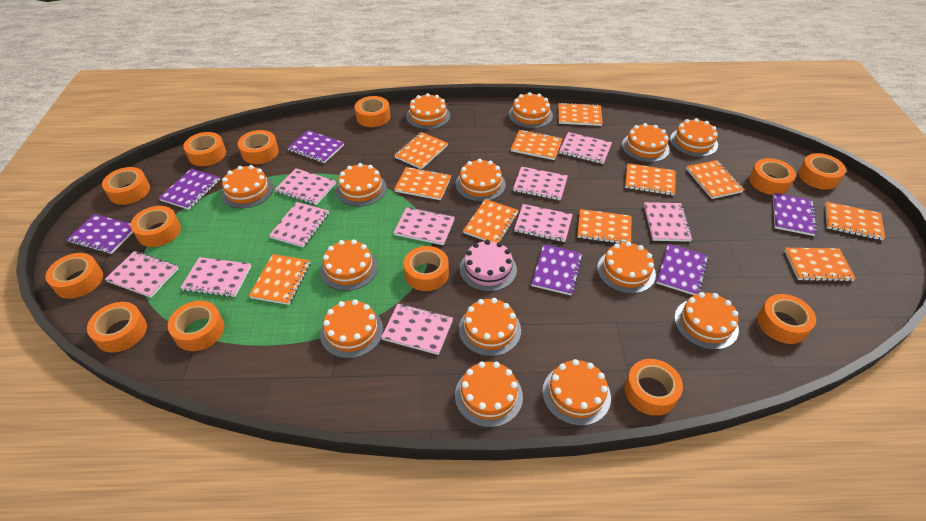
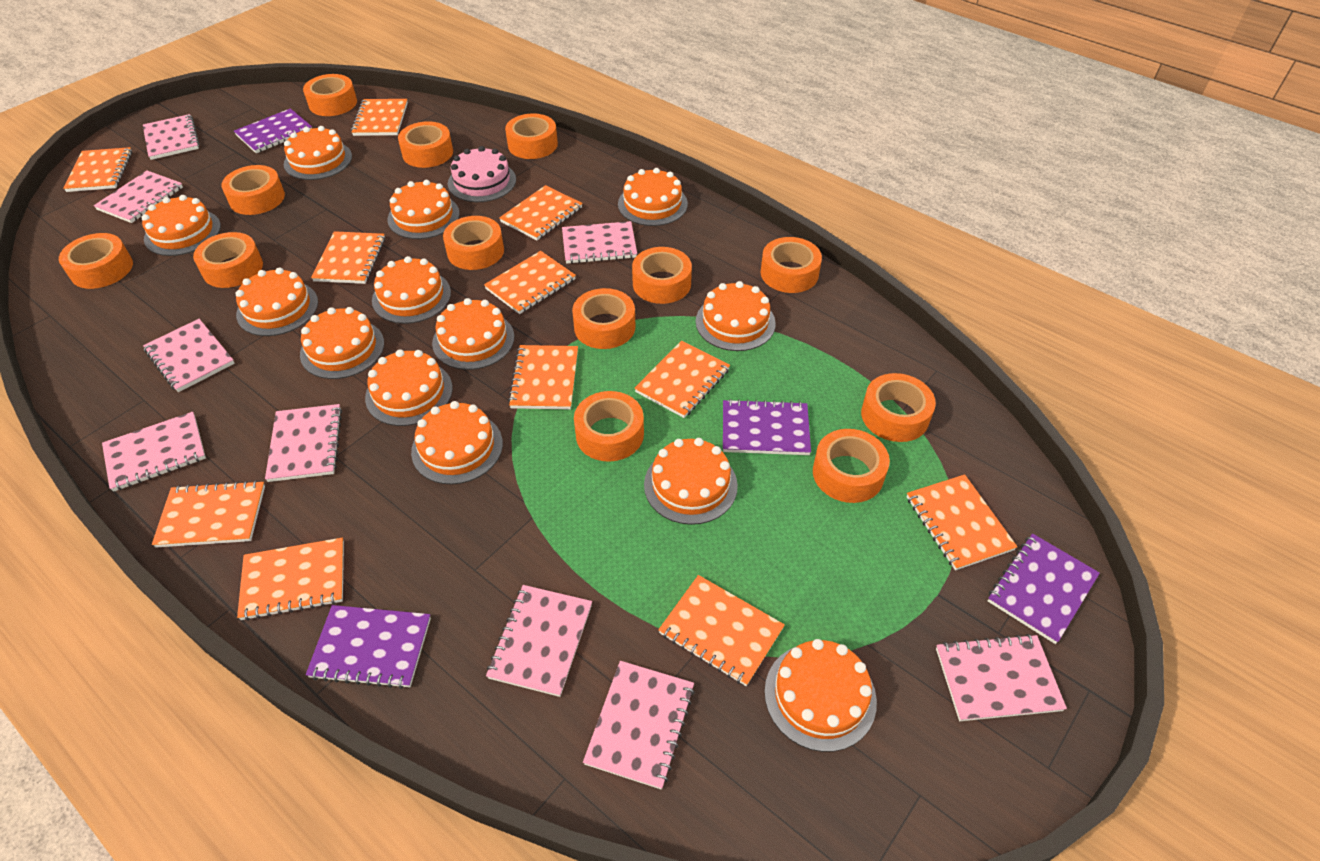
orange cake: [221,165,273,208] [320,239,378,291] [320,299,383,358] [336,163,387,207] [406,93,450,130] [455,361,523,427] [456,159,506,202] [459,298,521,356] [509,92,553,128] [542,359,611,426] [597,242,656,294] [622,123,670,162] [670,118,718,157] [674,292,739,350] = 14 -> [141,195,221,256] [236,268,318,336] [284,126,352,180] [300,307,384,379] [365,349,453,426] [372,256,451,324] [388,180,460,239] [411,401,503,484] [432,298,514,370] [618,168,688,226] [644,438,738,525] [696,281,776,351] [764,639,877,752] = 13
pink notebook: [105,251,179,298] [180,257,251,297] [269,202,329,247] [275,168,336,205] [381,304,453,355] [393,207,455,245] [513,167,568,200] [514,204,573,242] [559,132,612,164] [644,202,693,242] = 10 -> [94,170,183,223] [102,412,206,492] [143,114,200,160] [143,319,235,392] [265,404,342,482] [486,585,592,697] [562,221,637,264] [583,661,695,790] [936,634,1067,721] = 9
purple notebook: [66,214,133,254] [159,168,220,210] [287,130,344,163] [531,244,583,296] [656,244,709,295] [773,193,817,236] = 6 -> [234,108,312,153] [306,605,431,689] [723,399,811,455] [988,533,1100,644] = 4

